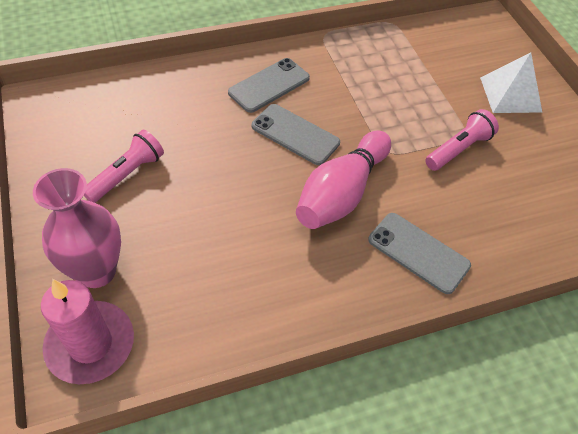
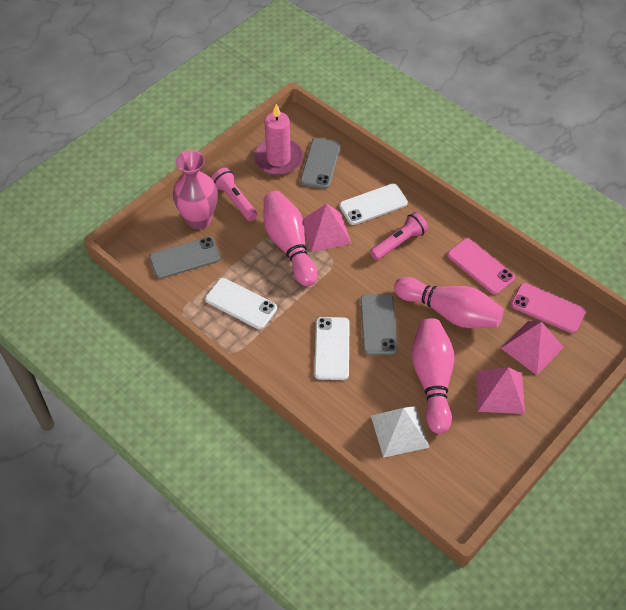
pink bowling pin: [296,131,391,229] = 1 -> [264,191,318,286] [394,277,504,328] [411,318,454,434] = 3
pink phone: none = 0 -> [447,238,515,294] [511,283,586,333] = 2
pink pyramid: none = 0 -> [303,204,352,252] [476,367,525,414] [501,321,564,375] = 3
white phone: none = 0 -> [205,278,277,329] [314,317,350,380] [339,184,408,225] = 3

